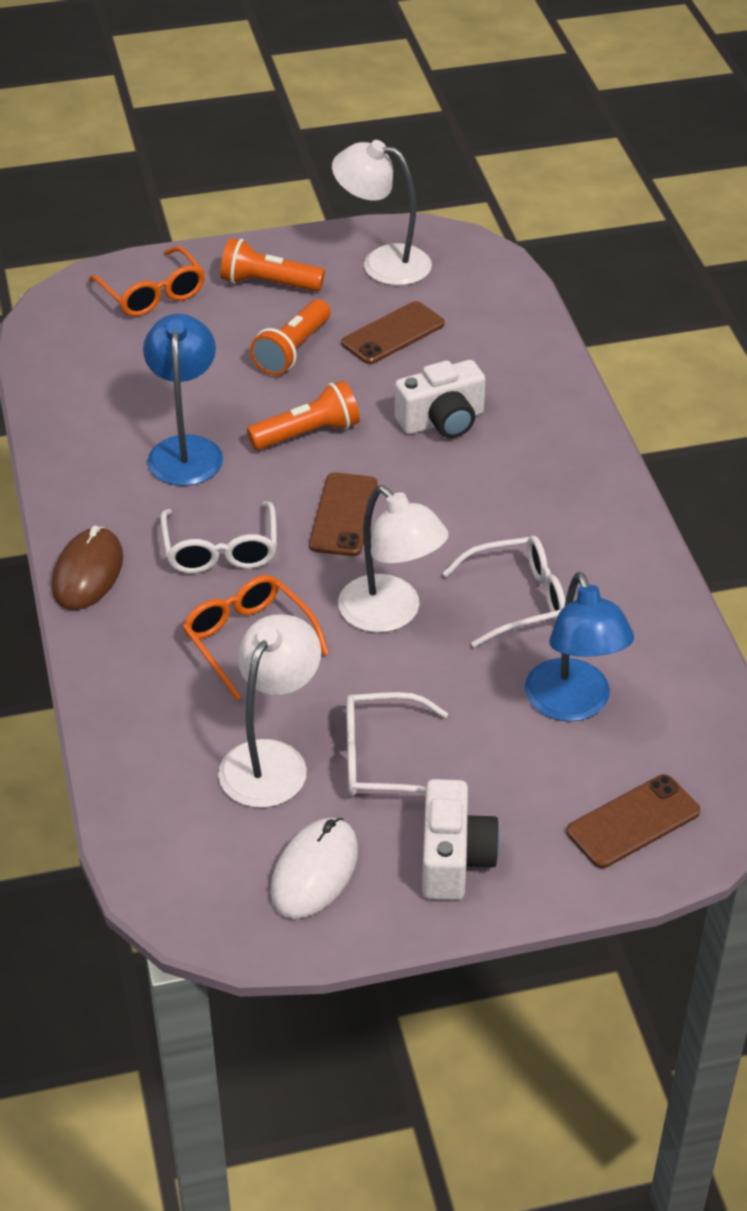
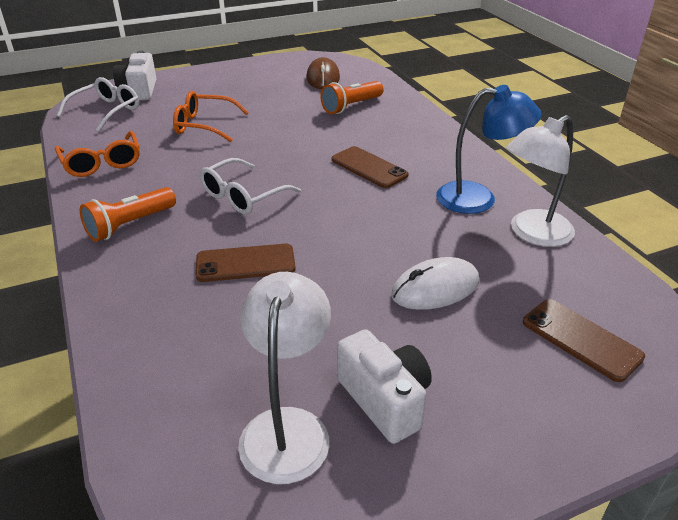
blue lamp: [143,314,223,486] [525,572,634,722] = 2 -> [436,85,542,214] = 1
orange flashlight: [220,238,325,292] [247,380,360,450] [250,299,330,375] = 3 -> [80,187,176,242] [320,81,384,114] = 2
white glasses: [160,501,277,573] [346,692,448,796] [442,536,565,647] = 3 -> [56,77,139,132] [200,158,301,214] = 2
white lamp: [218,615,321,808] [332,140,432,286] [338,486,449,633] = 3 -> [238,272,331,484] [506,115,575,247] = 2

